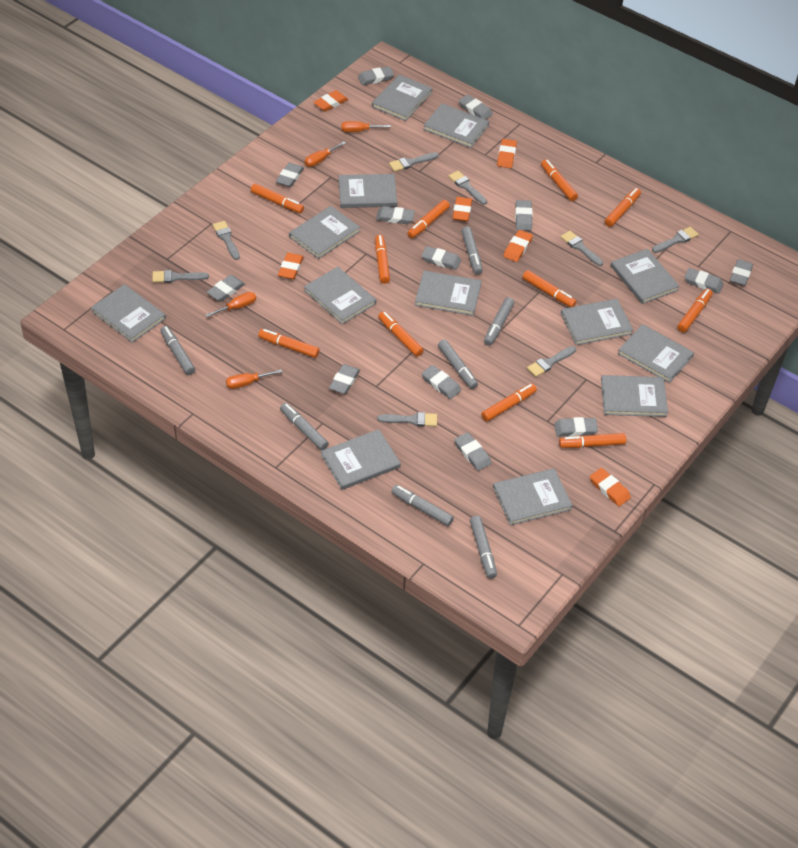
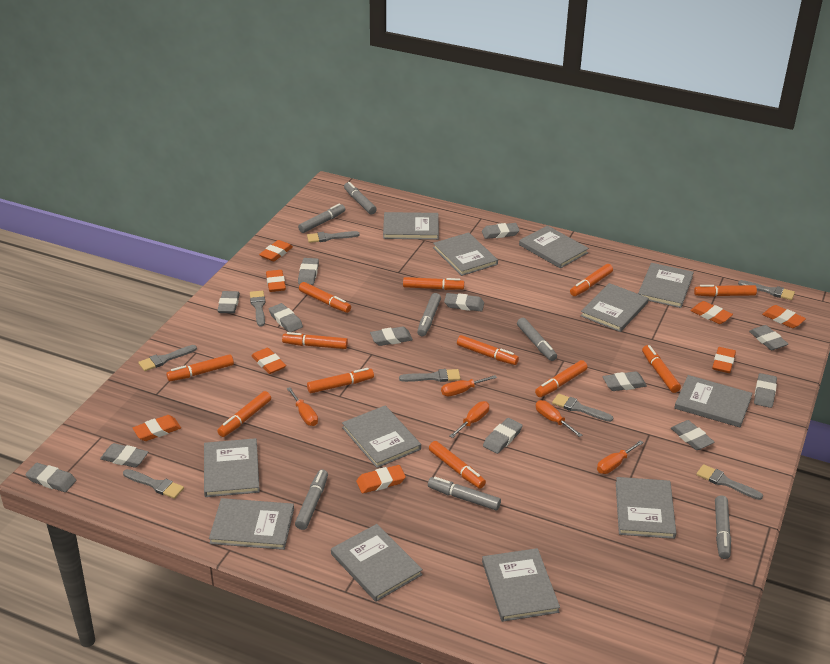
grey book: [91,284,166,343] [289,206,360,259] [304,267,376,324] [321,429,401,490] [339,174,397,208] [372,74,433,121] [415,271,482,316] [423,103,489,148] [493,468,573,525] [561,299,633,345] [601,375,668,417] [611,249,680,304] [618,324,694,383] = 13 -> [204,438,260,497] [209,498,294,550] [331,524,423,602] [342,405,421,468] [383,212,439,240] [433,232,498,276] [482,548,560,622] [519,225,589,269] [581,283,649,332] [616,477,676,539] [638,263,694,308] [675,375,753,427] = 12
orange eraser: [278,253,304,279] [313,90,348,112] [452,197,472,221] [497,139,517,168] [503,230,533,262] [590,468,631,506] = 6 -> [133,415,181,441] [251,348,286,374] [259,240,293,262] [266,270,286,292] [356,465,406,493] [690,301,733,324] [712,347,736,373] [762,305,806,328] = 8
orange marker: [251,183,304,213] [258,329,320,358] [375,235,390,284] [378,311,424,357] [407,200,450,238] [481,384,537,422] [523,270,577,307] [541,160,578,201] [559,433,626,448] [605,188,641,227] [677,289,713,333] = 11 -> [166,354,234,381] [217,391,271,437] [282,332,348,349] [299,282,351,313] [307,368,374,393] [403,277,464,290] [429,441,486,489] [457,335,519,365] [535,360,588,397] [570,264,613,296] [642,345,681,393] [694,285,757,297] = 12
orange screwdriver: [206,292,256,317] [226,369,282,389] [305,141,346,167] [341,121,391,132] = 4 -> [287,387,318,426] [441,375,497,396] [449,401,489,438] [536,400,582,437] [597,440,644,474] = 5

